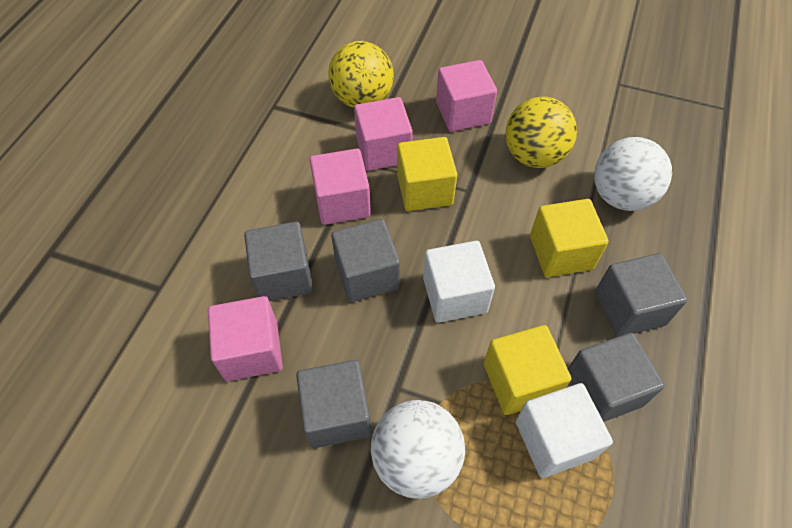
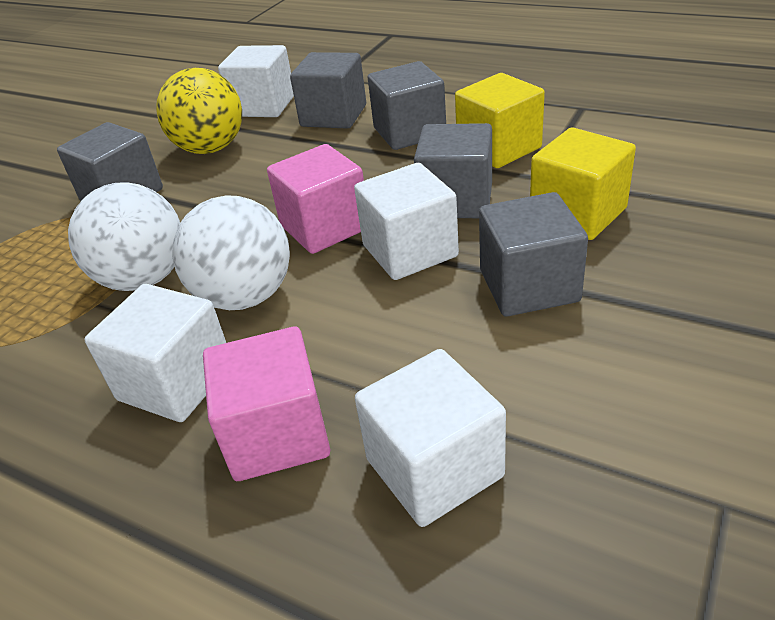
pink cube: [208,296,283,381] [310,149,371,225] [354,97,413,171] [436,60,497,132] = 4 -> [203,327,330,481] [267,144,364,254] = 2
white cube: [423,241,495,323] [516,383,613,478] = 2 -> [85,284,226,422] [218,45,294,117] [354,163,459,280] [355,349,506,527] = 4
yellow ball: [328,41,394,108] [505,97,577,168] = 2 -> [156,68,242,154] = 1
yellow cube: [397,137,457,211] [484,325,571,415] [530,199,609,277] = 3 -> [455,73,545,168] [530,128,636,240] = 2

